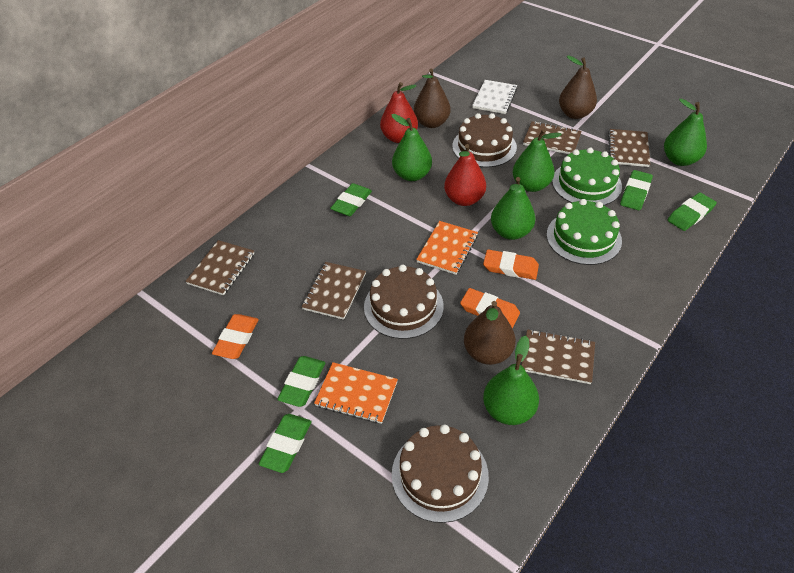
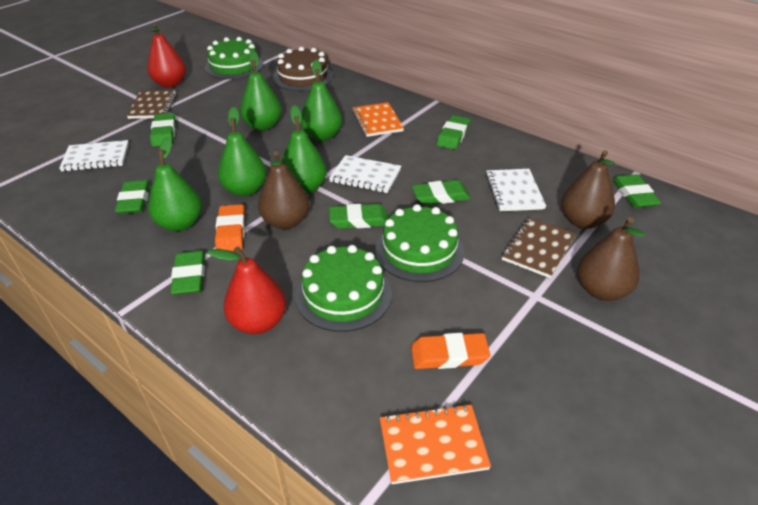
brown cake: [364,265,444,339] [392,425,489,523] [452,113,517,167] = 3 -> [273,47,333,91] = 1
brown notebook: [185,240,254,295] [301,262,366,320] [521,329,595,384] [523,121,582,154] [608,129,650,167] = 5 -> [126,90,177,119] [502,217,576,278] = 2
green cake: [547,199,622,265] [552,148,622,205] = 2 -> [205,37,263,79] [295,245,392,332] [375,204,464,282] = 3
green eraser: [259,414,312,473] [277,356,326,407] [330,183,372,216] [620,170,653,210] [668,192,717,231] = 5 -> [115,180,150,214] [150,113,176,146] [171,251,205,295] [329,204,388,229] [412,180,471,205] [437,115,470,149] [613,174,661,208] = 7
orange eraser: [212,314,259,359] [460,288,520,328] [483,249,539,280] = 3 -> [215,204,245,251] [411,333,490,369] = 2
white notebook: [472,80,518,114] = 1 -> [59,140,129,172] [329,155,401,193] [486,169,546,211] = 3

